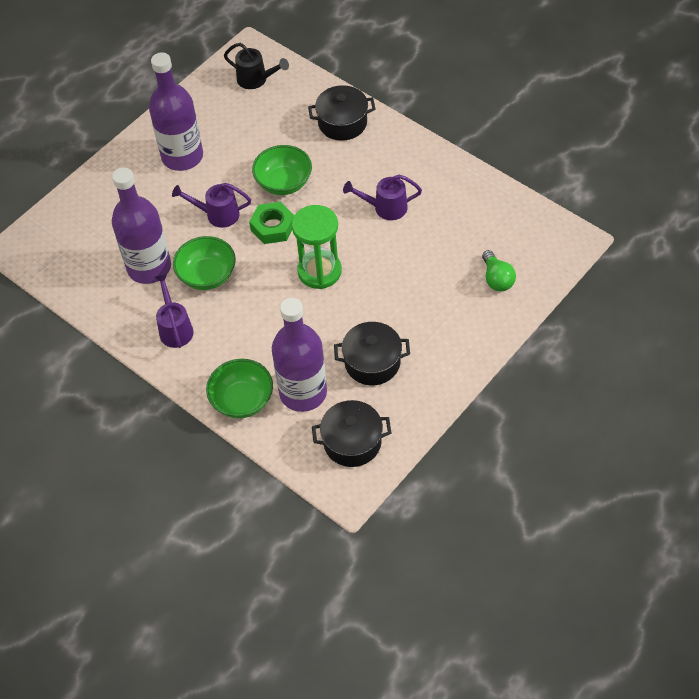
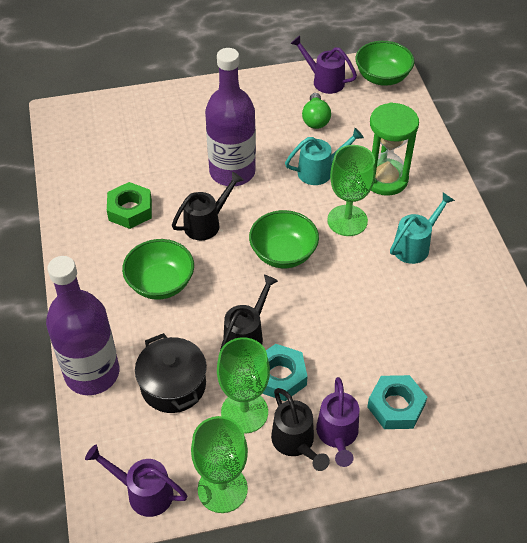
black pot: [308,85,376,141] [312,400,391,467] [334,322,410,385] = 3 -> [135,333,207,413] = 1
black watering can: [224,43,289,89] = 1 -> [172,172,244,240] [220,275,278,350] [271,388,330,471] = 3
green goblet: none = 0 -> [191,416,248,513] [217,337,270,434] [327,145,376,236] = 3
purple bottle: [112,167,171,284] [149,52,203,171] [272,298,327,412] = 3 -> [46,256,119,395] [205,48,256,186] = 2
turquoise nut: none = 0 -> [262,344,308,401] [367,375,427,429] = 2
turquoise watering can: none = 0 -> [285,128,364,185] [390,192,455,264] = 2

